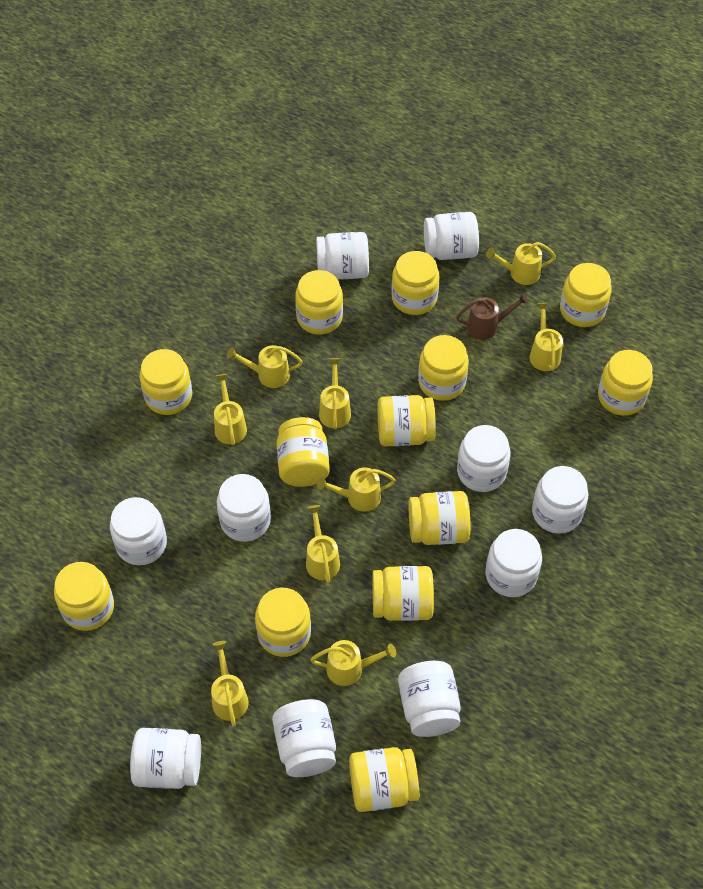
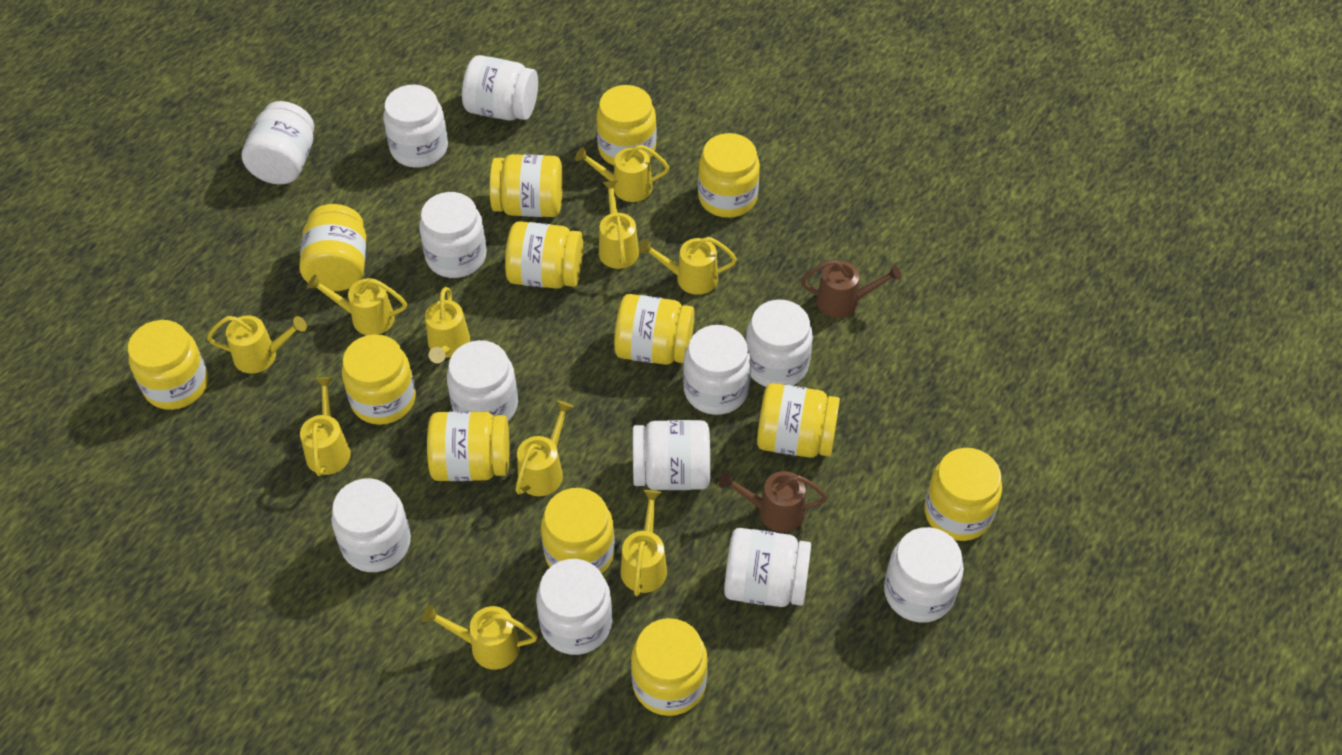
brown watering can: [456,293,529,340] = 1 -> [719,471,827,532] [801,260,902,318] = 2
white jar: [110,497,167,565] [130,728,201,789] [217,474,271,542] [272,699,336,777] [316,232,369,279] [398,661,461,737] [424,212,479,260] [457,425,511,492] [486,529,542,597] [532,466,588,534] = 10 -> [242,101,314,184] [331,478,411,572] [383,85,448,168] [419,192,487,278] [446,340,518,421] [462,55,538,121] [536,559,612,655] [633,420,710,490] [683,325,751,415] [724,528,811,607] [745,300,813,387] [884,527,964,623] = 12
yellow watering can: [211,641,249,727] [214,374,247,445] [227,345,303,388] [306,505,340,583] [310,640,396,686] [317,467,396,512] [319,358,351,429] [486,242,556,285] [530,303,563,371] = 9 -> [207,315,307,374] [300,377,351,476] [307,274,407,335] [422,605,538,670] [425,287,470,363] [516,401,574,496] [575,145,669,202] [599,180,639,269] [620,490,667,596] [639,237,737,295] = 10

